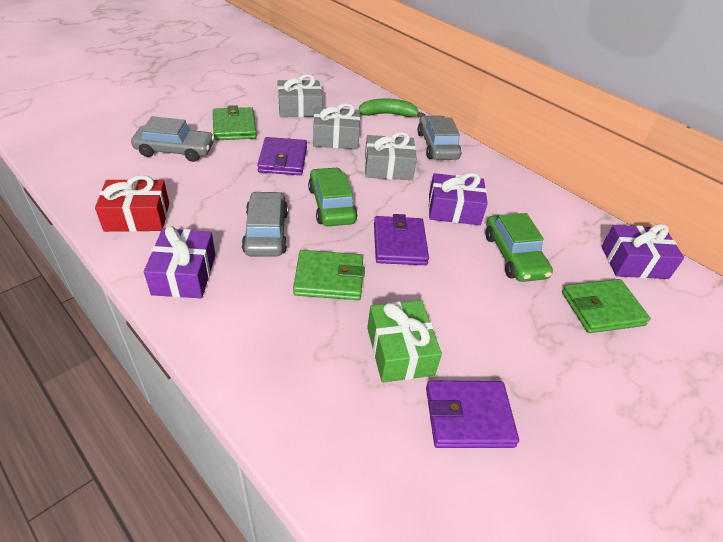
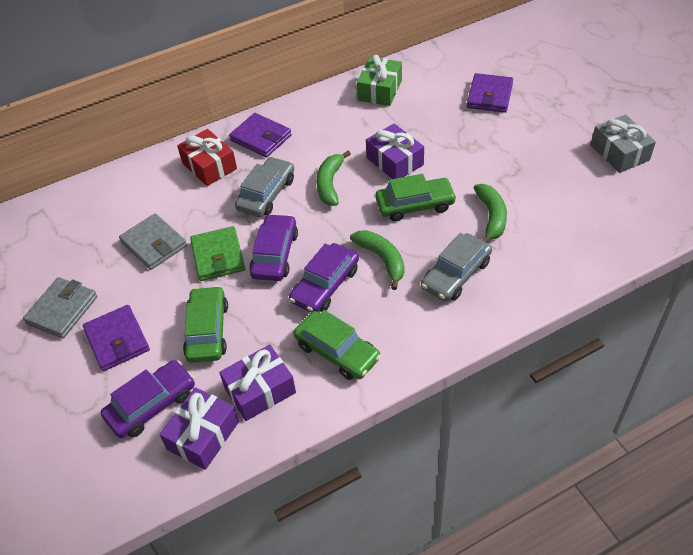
green banana: [359,98,425,117] = 1 -> [316,150,351,206] [350,230,405,290] [474,184,507,243] = 3
green car: [308,167,357,226] [486,213,553,282] = 2 -> [183,286,228,363] [293,310,381,380] [375,174,457,221] = 3
green wallet: [213,105,257,140] [293,250,365,300] [562,279,651,333] = 3 -> [190,226,245,281] = 1
grey car: [131,116,215,162] [242,191,288,256] [417,116,461,160] = 3 -> [235,157,294,217] [421,233,492,302] = 2
grey gift: [277,74,323,117] [313,103,360,149] [365,132,417,180] = 3 -> [591,115,656,173] = 1
grey wallet: none = 0 -> [23,277,98,338] [119,213,187,270] = 2
purple car: none = 0 -> [101,360,195,438] [249,214,298,281] [289,243,359,312] = 3

